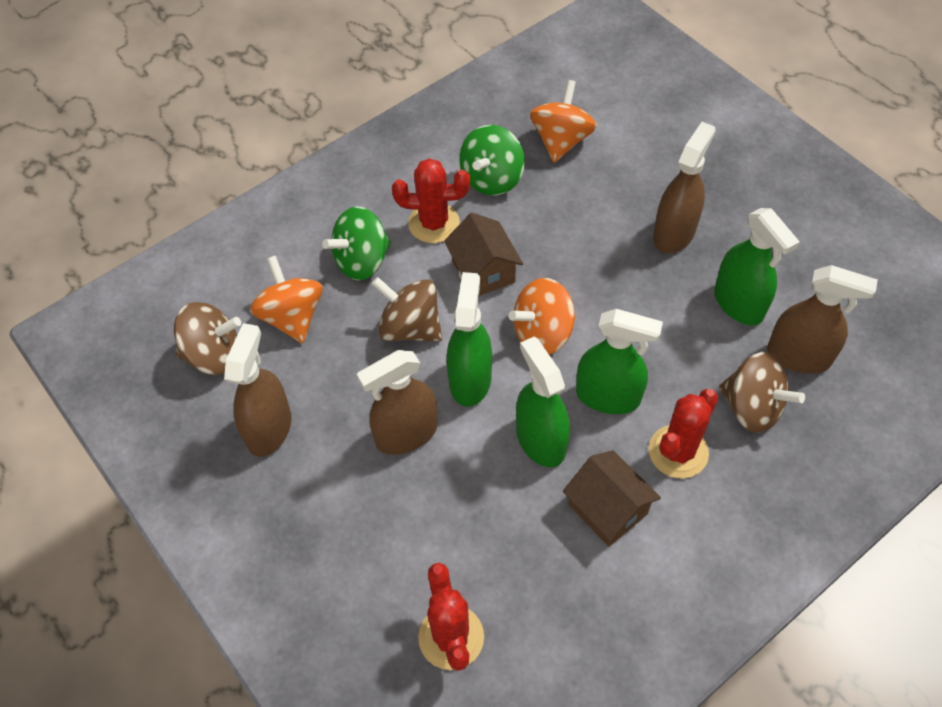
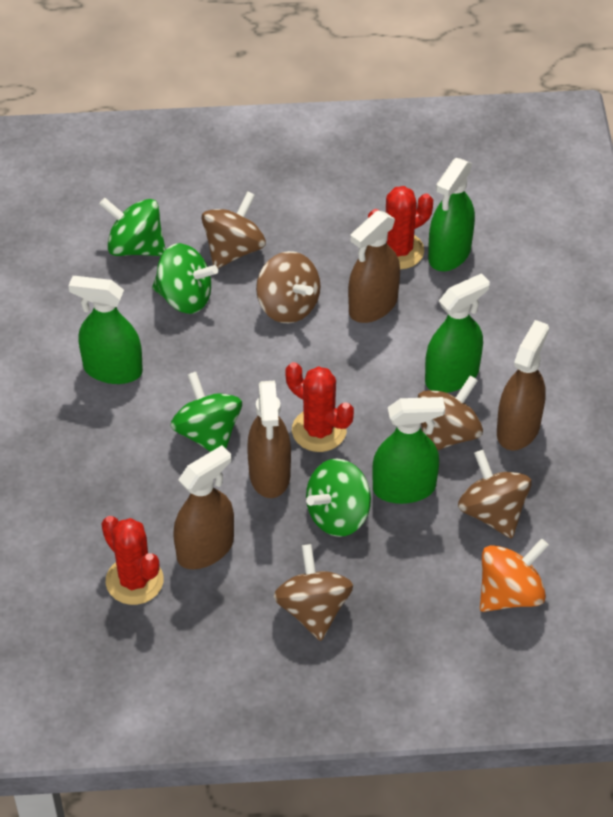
brown house: [444,213,523,296] [563,450,661,547] = 2 -> none = 0
brown spinning top: [174,302,241,375] [371,277,442,342] [719,352,805,433] = 3 -> [201,191,266,269] [256,251,320,323] [274,544,353,641] [418,375,483,450] [458,450,532,539] = 5
green spinning top: [322,206,391,280] [459,125,525,195] = 2 -> [99,198,166,256] [152,243,218,314] [170,372,242,452] [306,458,371,537] = 4
orange spinning top: [250,256,323,343] [509,278,576,354] [530,80,597,163] = 3 -> [480,538,549,612] = 1

